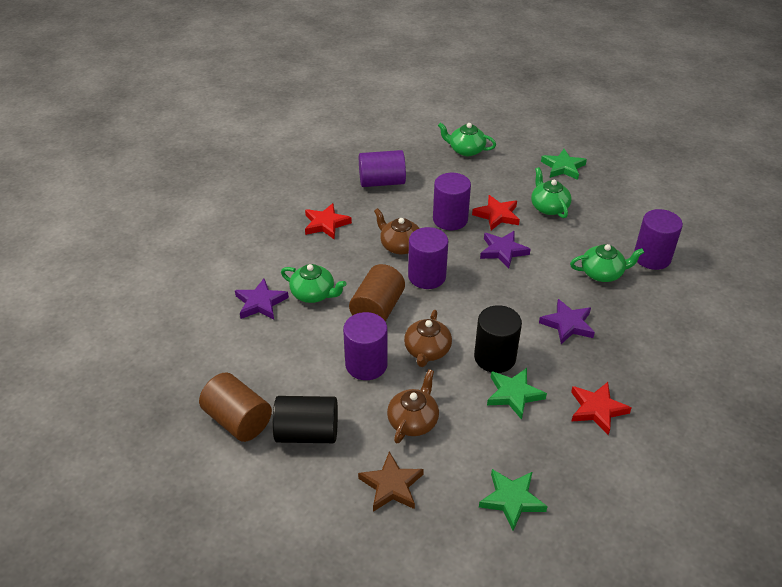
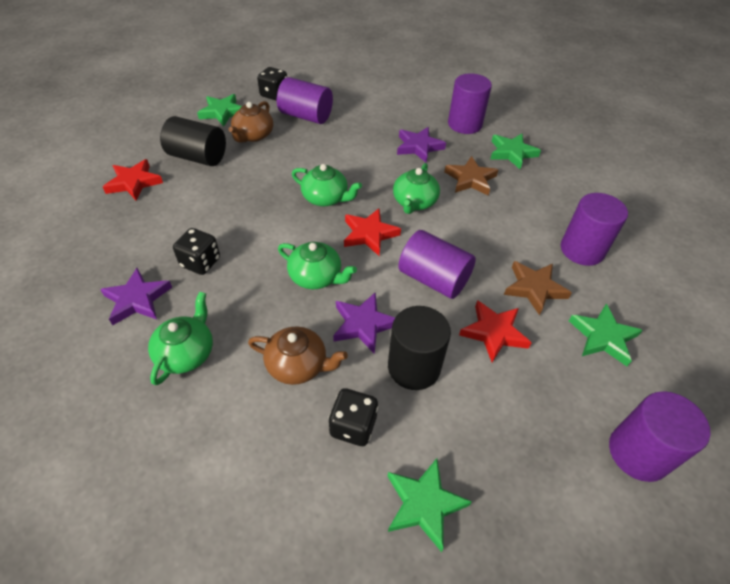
black dice: none = 0 -> [173,228,220,275] [257,67,287,100] [328,388,378,446] = 3
brown cylinder: [199,372,272,442] [349,264,405,322] = 2 -> none = 0
brown star: [358,452,424,512] = 1 -> [444,156,498,195] [504,261,572,316] = 2
brown teapot: [374,208,420,254] [387,369,439,443] [404,310,452,367] = 3 -> [228,101,273,143] [248,327,348,385] = 2
green star: [479,469,548,531] [487,368,547,420] [541,149,587,180] = 3 -> [197,94,242,126] [387,458,472,552] [490,134,541,169] [569,304,643,366] = 4

